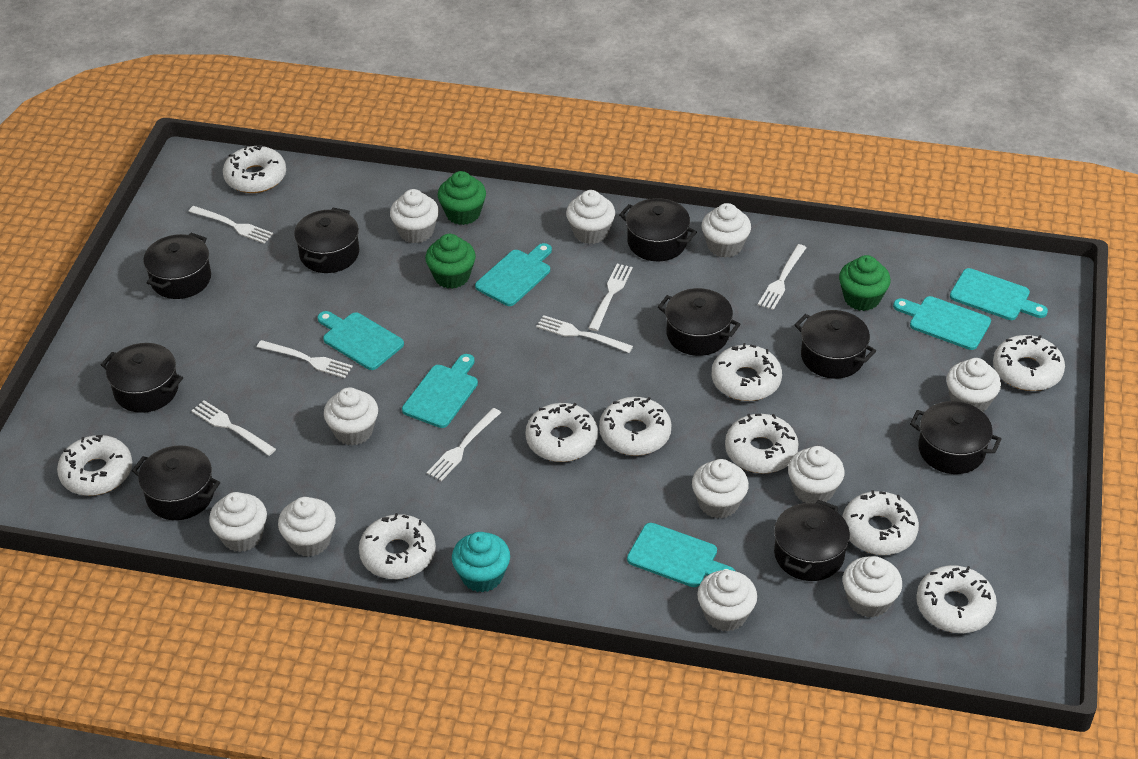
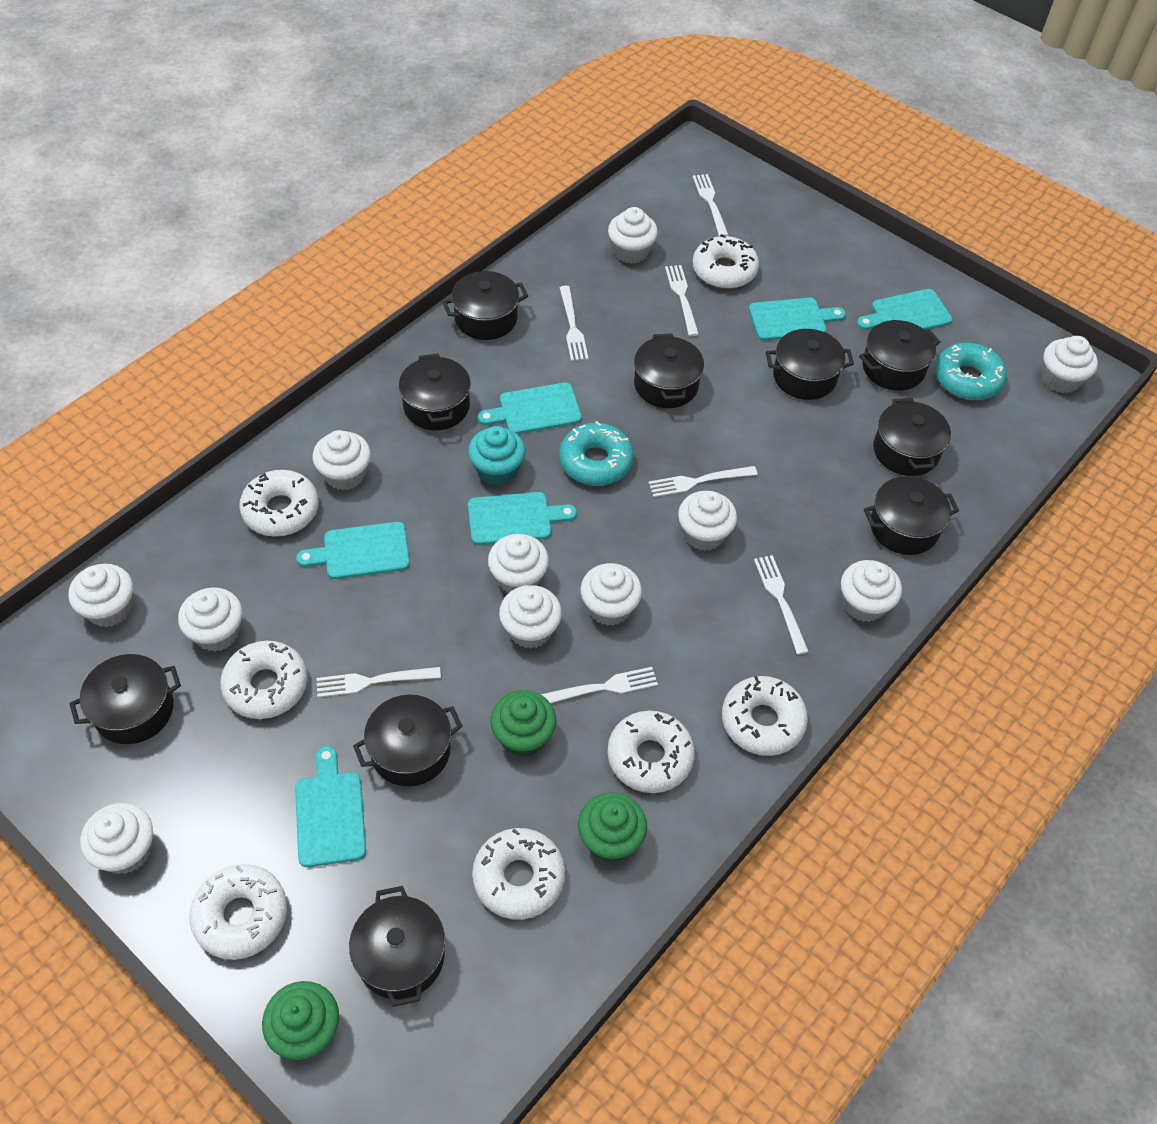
black pot: [101,343,183,413] [132,445,220,520] [143,233,211,299] [294,208,359,273] [619,198,697,261] [658,288,741,356] [774,500,850,581] [795,310,876,379] [910,401,1002,474] = 9 -> [69,654,181,744] [349,886,445,1007] [353,695,463,786] [399,354,471,430] [442,271,528,340] [634,333,704,408] [766,329,854,400] [859,320,940,391] [864,476,959,555] [873,398,951,476] = 10
turquoise donut: none = 0 -> [559,421,634,486] [935,343,1007,400] = 2
white donut: [57,435,132,496] [223,145,286,193] [359,513,436,579] [525,403,598,462] [599,397,672,456] [712,343,782,401] [725,414,799,473] [842,490,919,555] [916,565,997,633] [993,335,1065,391] = 10 -> [189,864,287,960] [220,641,308,719] [239,470,319,537] [472,828,565,920] [607,711,695,793] [693,234,759,289] [722,676,808,756] = 7

